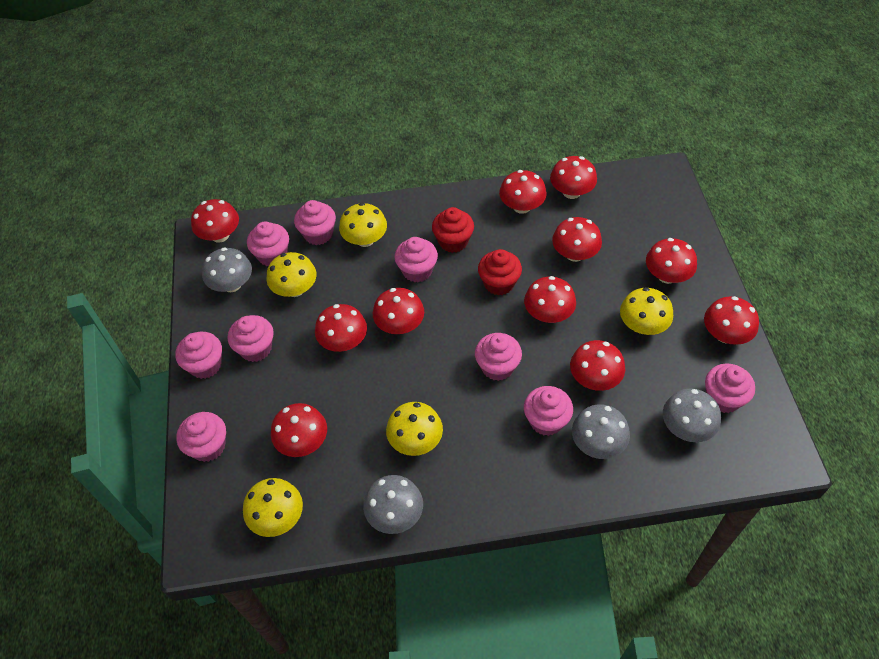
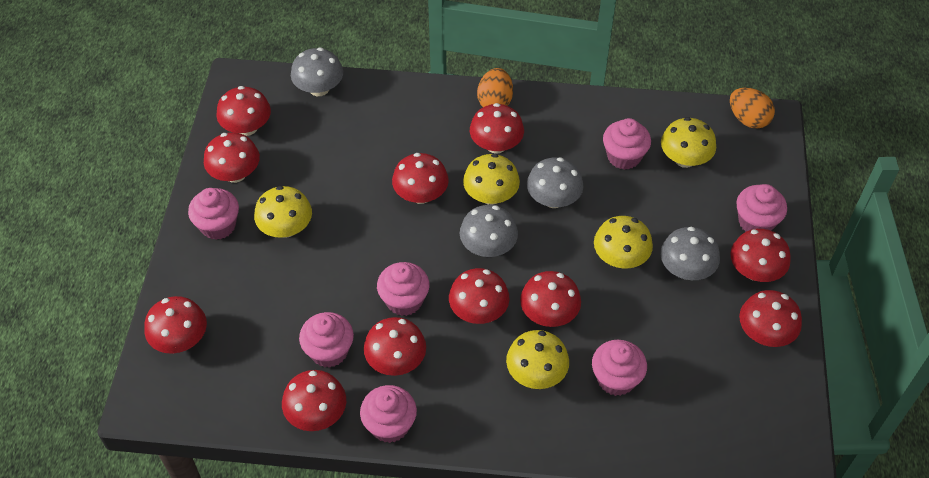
orange egg: none = 0 -> [477,68,513,107] [730,88,775,129] = 2
pink cupcake: [175,332,222,379] [176,412,226,462] [228,315,274,362] [247,221,289,266] [294,200,336,245] [395,237,438,282] [475,333,522,381] [524,386,573,436] [705,364,755,413] = 9 -> [188,188,239,240] [299,312,354,368] [360,385,417,443] [377,262,430,316] [592,340,647,396] [603,118,651,170] [736,184,787,232] = 7
red cupcake: [432,207,474,253] [478,249,522,295] = 2 -> none = 0

